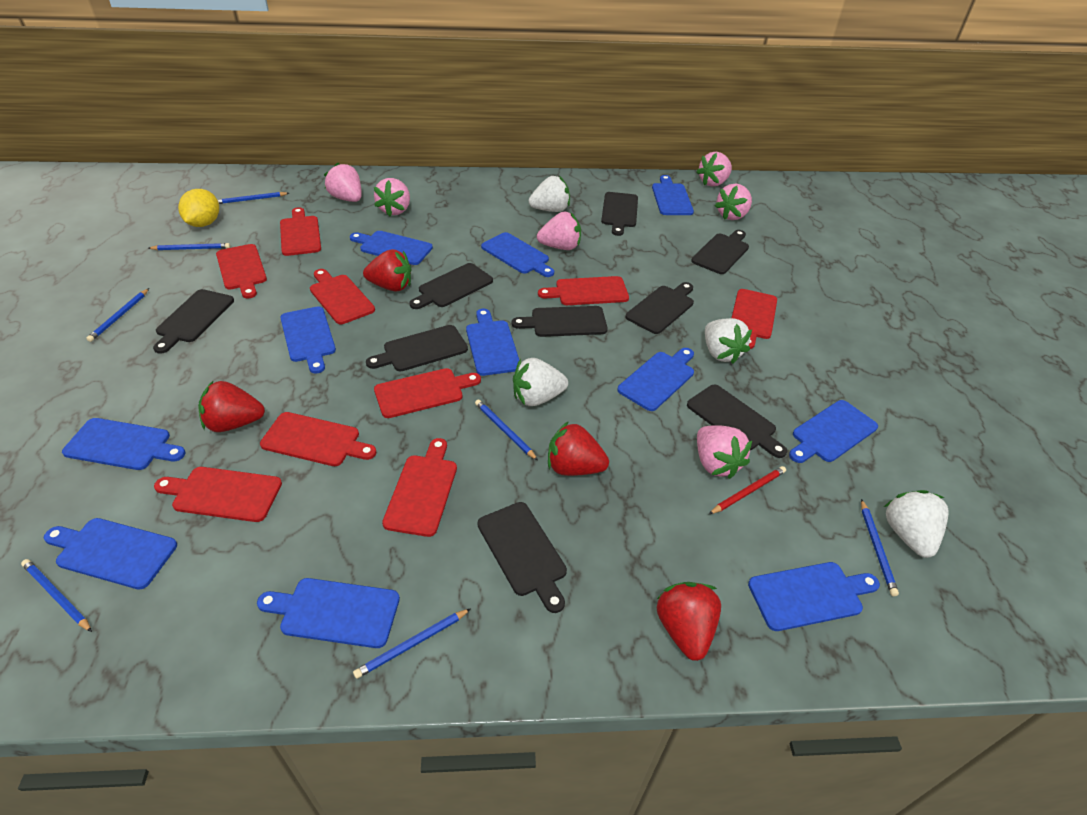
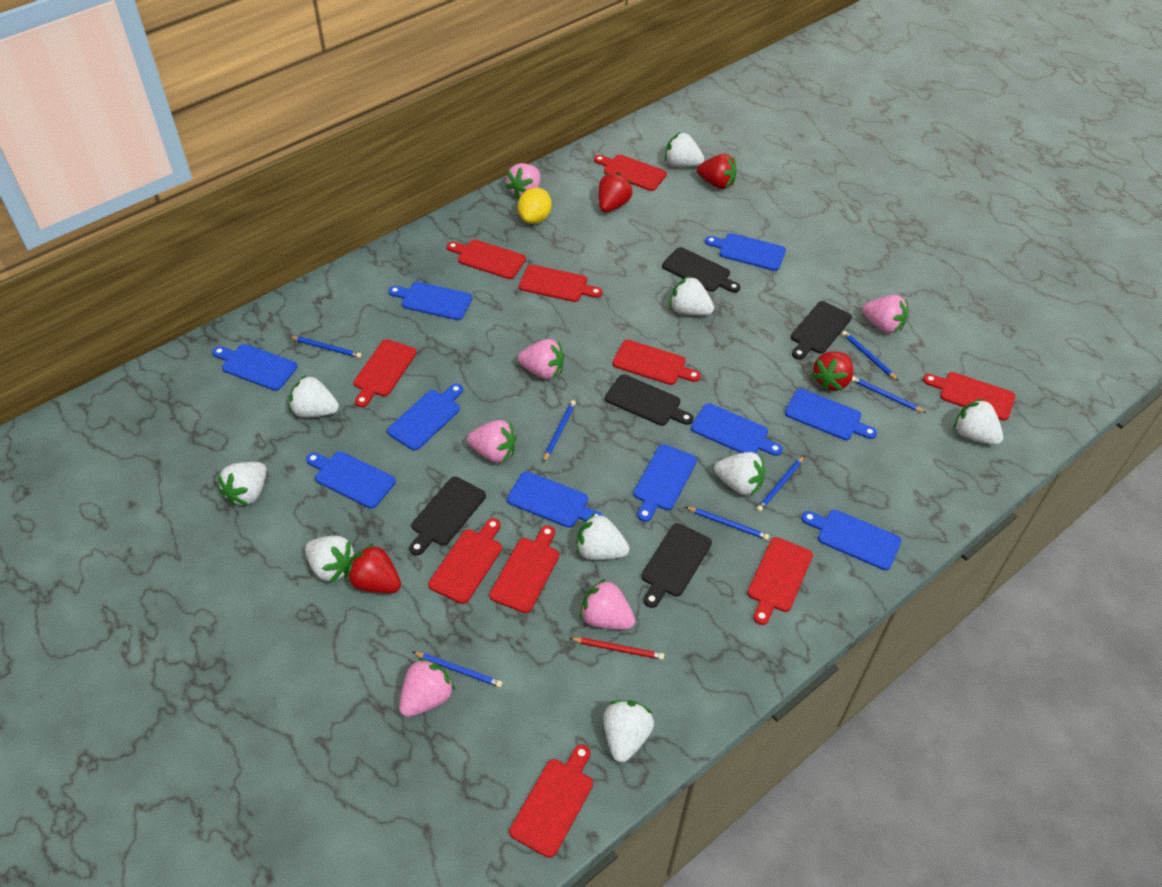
black cutting board: [153,289,234,354] [366,325,468,372] [409,263,493,309] [477,502,567,613] [512,306,608,337] [601,192,638,236] [626,282,694,334] [687,385,787,458] [691,230,749,274] = 9 -> [409,477,486,556] [605,374,694,426] [641,523,712,608] [662,247,740,293] [791,301,852,360] = 5
blue cutting board: [44,518,177,590] [62,418,186,470] [257,578,400,648] [280,306,336,374] [350,231,433,265] [466,309,519,376] [481,232,554,277] [617,348,694,411] [652,175,694,215] [748,562,880,631] [789,400,878,463] = 11 -> [212,344,298,391] [306,451,396,509] [387,384,463,451] [388,282,472,320] [507,471,603,528] [633,444,697,522] [691,403,783,456] [705,233,786,271] [785,389,877,440] [801,510,902,570] = 10
red cutting board: [154,467,282,522] [216,244,267,298] [260,412,376,466] [280,207,321,256] [310,269,375,324] [374,368,481,418] [382,438,457,537] [538,276,629,305] [732,289,777,349] = 9 -> [354,339,417,407] [428,518,502,604] [447,240,526,279] [489,525,559,613] [509,744,593,858] [519,265,602,302] [594,154,667,191] [612,340,701,385] [748,537,813,625] [923,372,1015,421] = 10
white strawberry: [513,358,568,406] [529,176,570,212] [705,318,752,364] [884,490,948,558] = 4 -> [217,462,267,506] [289,375,339,417] [305,536,356,583] [576,513,629,560] [603,700,654,762] [665,132,704,167] [670,276,714,315] [714,452,765,496] [954,398,1003,445] = 9

